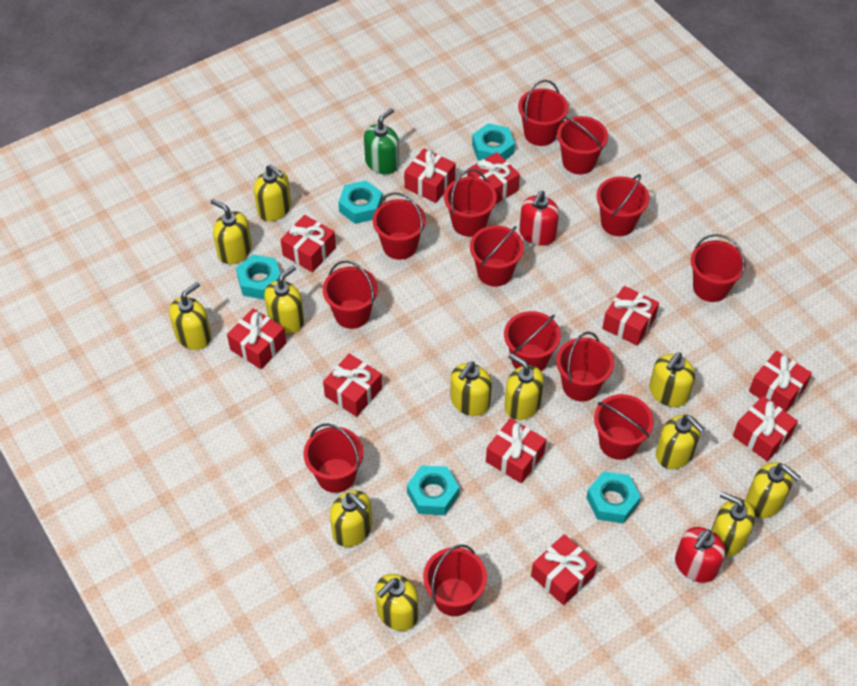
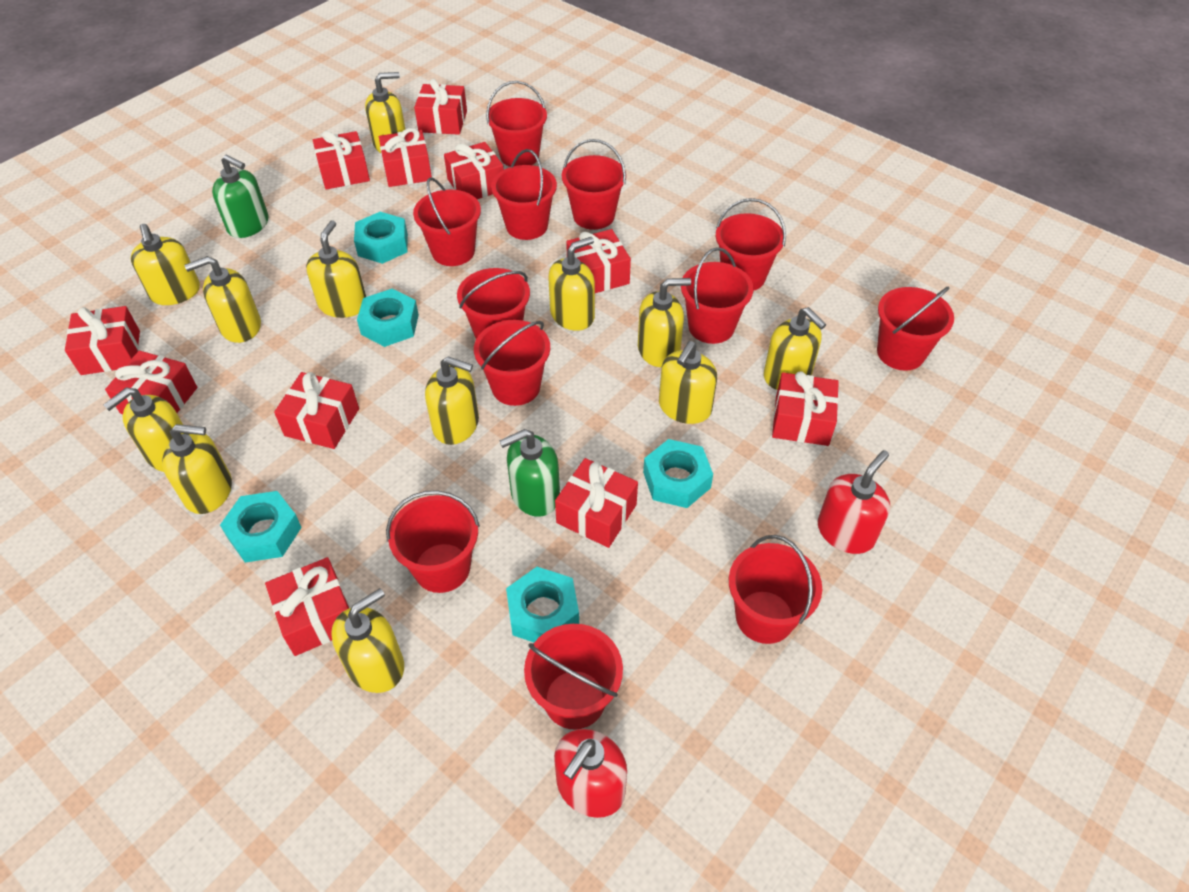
green soap dispenser: [364,108,399,174] = 1 -> [212,154,268,238] [499,429,560,517] = 2
red bucket: [303,423,364,493] [323,260,378,329] [373,192,426,260] [423,544,487,616] [444,169,497,237] [470,225,524,287] [504,311,561,371] [518,80,568,146] [556,332,614,402] [557,116,608,174] [594,394,654,460] [596,174,649,236] [691,234,746,302] = 13 -> [386,490,480,593] [413,178,481,266] [457,268,530,339] [474,320,550,406] [486,81,547,167] [491,149,557,240] [524,624,623,730] [562,139,626,230] [681,247,754,344] [716,198,786,291] [729,535,822,644] [877,286,954,371] = 12
red gift: [227,308,287,369] [281,215,336,272] [323,354,382,417] [404,149,455,203] [467,152,520,204] [486,418,546,483] [531,534,597,605] [602,286,659,346] [733,396,798,461] [749,351,812,412] = 10 -> [65,306,140,375] [105,351,197,414] [265,557,349,656] [274,372,359,449] [313,131,370,190] [379,128,432,187] [414,79,467,135] [444,142,504,199] [555,458,638,548] [566,229,631,293] [772,371,839,446] = 11

